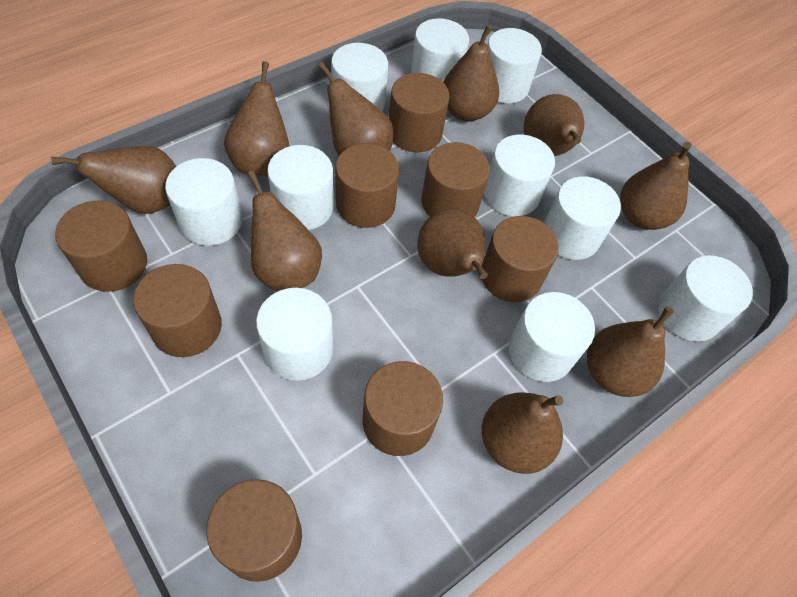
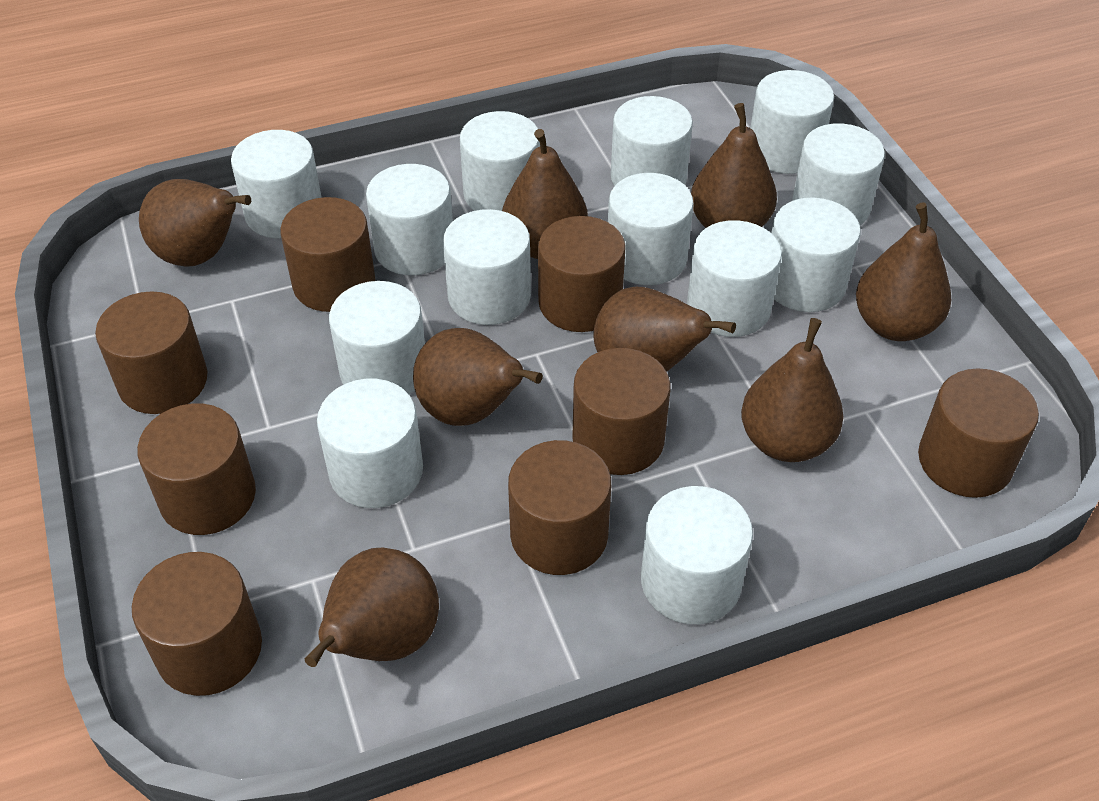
brown pear: [51,146,176,214] [224,61,289,176] [247,170,322,292] [318,62,393,155] [417,208,488,279] [443,25,499,121] [482,392,563,474] [524,94,584,156] [587,307,674,397] [620,142,691,230] = 10 -> [139,179,251,267] [305,548,439,667] [413,328,543,426] [502,129,588,259] [594,287,736,372] [691,103,777,228] [741,318,843,462] [856,203,951,341] = 8
white cylinder: [165,158,242,246] [256,288,333,381] [267,145,334,230] [331,43,388,111] [411,18,469,82] [484,135,555,216] [488,28,542,103] [509,292,595,382] [544,176,621,260] [658,255,753,342] = 10 -> [231,130,322,238] [317,379,423,508] [329,281,425,394] [366,164,453,275] [443,209,531,325] [460,111,540,211] [608,173,694,285] [611,96,693,186] [641,486,753,625] [687,220,782,337] [751,70,834,174] [771,197,861,312] [792,124,885,225] = 13

